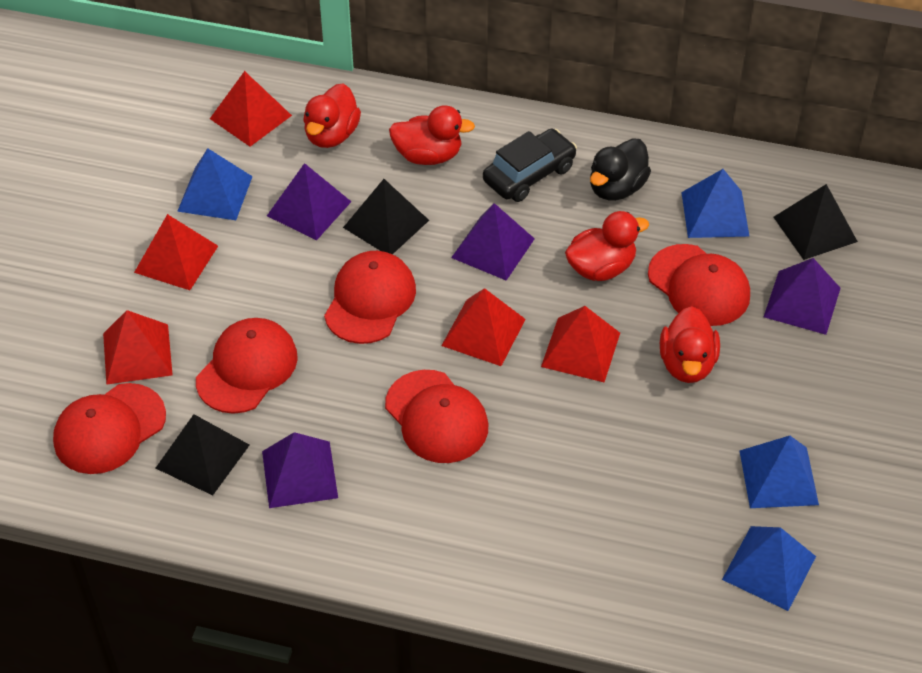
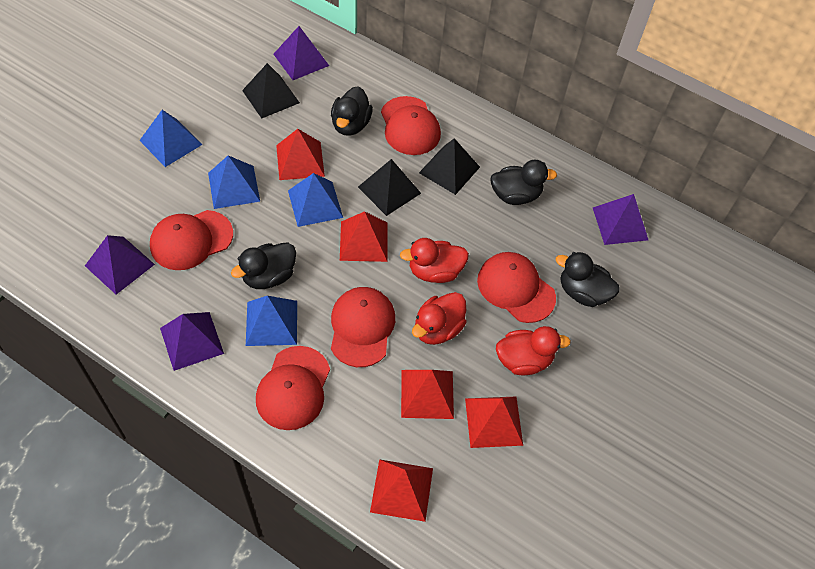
black car: [483,129,577,202] = 1 -> none = 0
black duck: [590,138,651,201] = 1 -> [231,242,296,289] [331,86,373,136] [490,160,557,205] [556,252,620,307] = 4
red duck: [303,83,361,148] [389,105,475,165] [565,211,649,281] [660,306,720,383] = 4 -> [400,238,469,283] [412,292,467,345] [496,326,571,375] = 3

